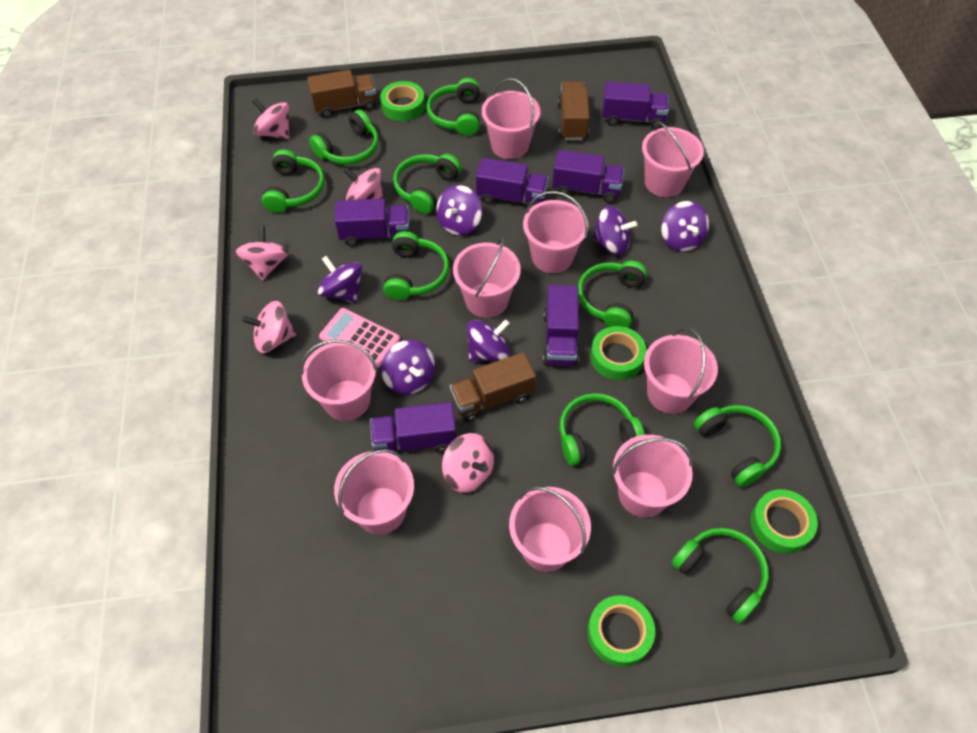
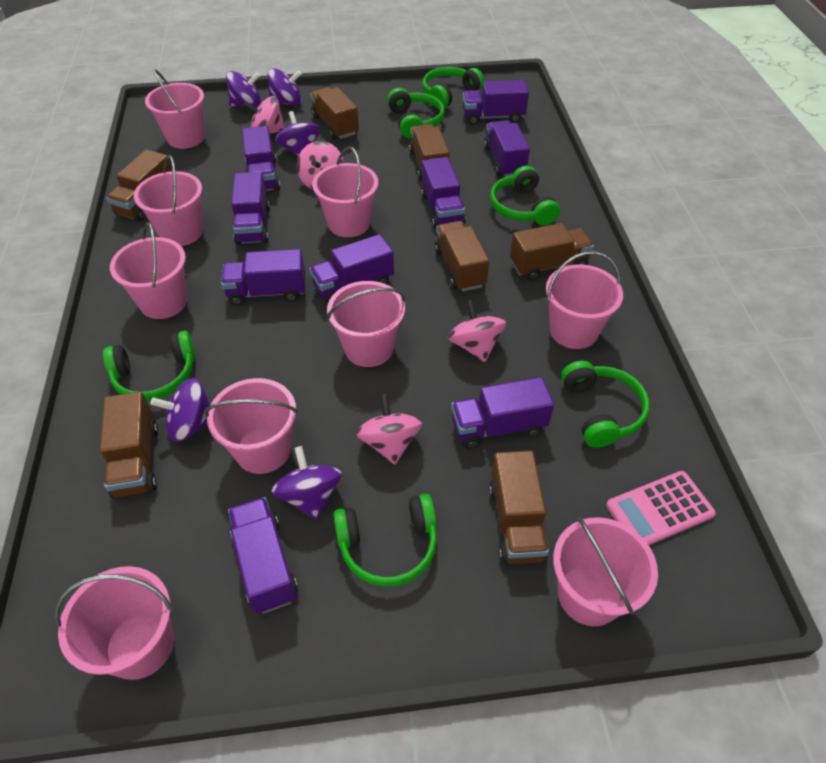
brown truck: [307,70,377,118] [450,352,536,422] [558,81,589,140] = 3 -> [100,392,158,498] [106,149,173,221] [310,87,359,139] [409,124,449,181] [435,221,489,291] [489,451,549,564] [510,223,594,281] = 7
green headphones: [261,149,325,213] [309,110,379,165] [383,231,449,300] [393,154,461,214] [426,78,480,136] [559,393,645,466] [578,261,647,328] [671,528,769,623] [694,405,781,487] = 9 -> [103,330,196,401] [333,493,437,587] [387,88,445,138] [422,67,484,108] [490,166,560,225] [561,361,650,448] = 6
green tape: [380,81,425,121] [587,595,655,667] [590,326,646,380] [750,489,818,554] = 4 -> none = 0
pink spinning top: [236,226,289,280] [242,301,296,353] [253,99,289,139] [343,167,383,200] [442,433,494,493] = 5 -> [243,96,285,134] [297,141,344,190] [356,394,422,465] [447,300,506,362] = 4
purple spinning top: [318,256,362,303] [381,340,435,395] [436,185,482,236] [467,319,510,362] [592,206,637,255] [661,201,709,252] = 6 -> [151,378,211,442] [226,71,262,108] [268,68,302,106] [272,446,342,520] [276,111,320,156] = 5
purple truck: [335,199,409,247] [370,402,457,453] [476,158,549,208] [543,285,579,366] [552,150,624,203] [602,82,669,129] = 6 -> [221,249,305,306] [228,497,298,614] [232,172,270,245] [242,126,280,191] [309,234,394,304] [421,157,466,229] [451,377,554,449] [463,80,529,125] [484,120,530,177] = 9

